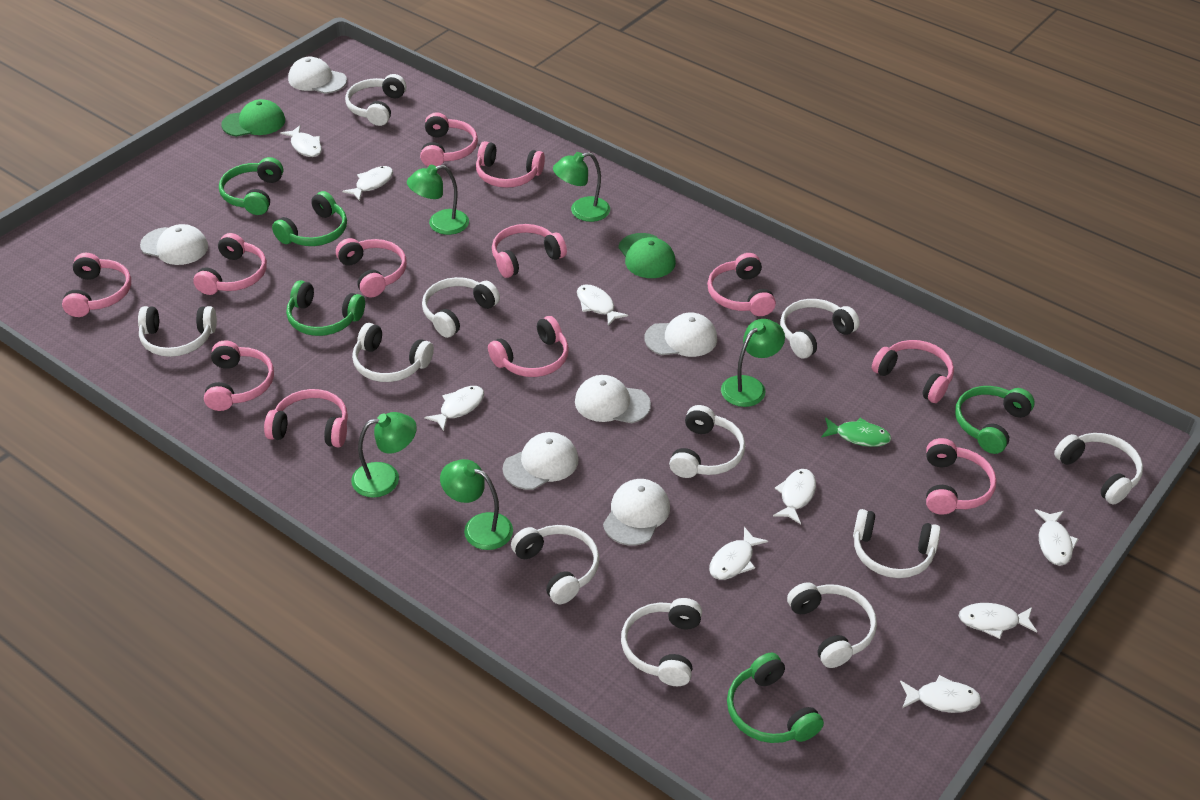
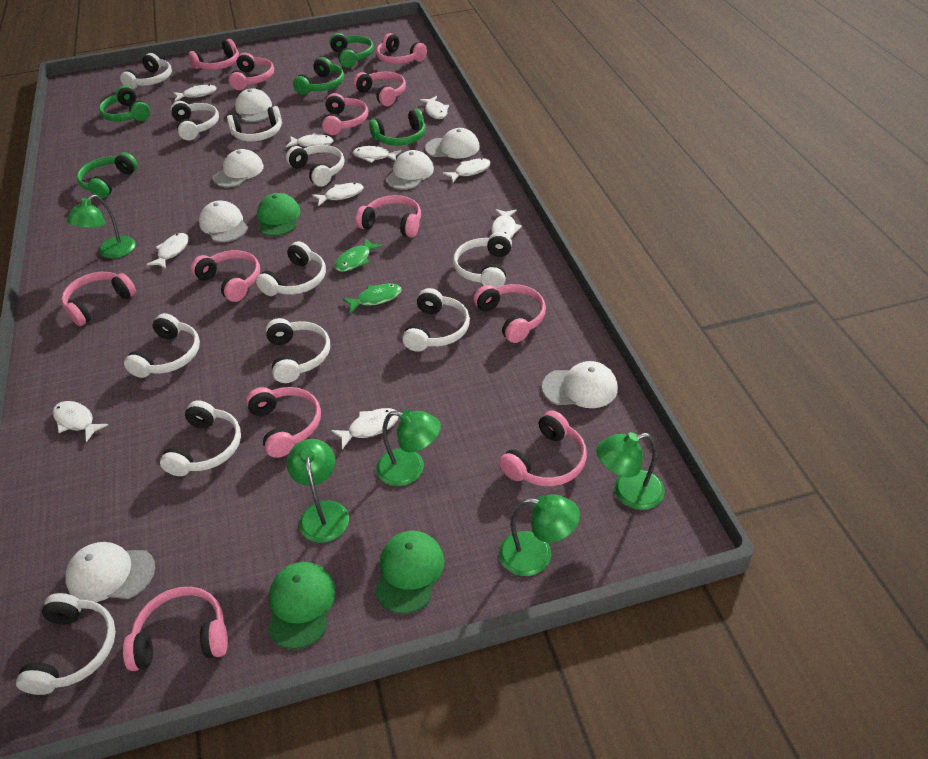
green cap: [221,99,285,137] [618,233,676,278] = 2 -> [257,193,301,236] [268,562,336,649] [375,531,444,614] = 3
green fish: [821,417,891,447] = 1 -> [335,239,382,272] [343,284,401,313] = 2
white cap: [140,224,208,265] [288,57,347,94] [503,432,579,490] [575,375,651,423] [603,479,670,546] [645,313,717,357] = 6 -> [65,542,155,602] [199,201,248,242] [213,149,264,187] [235,88,272,122] [386,150,434,190] [425,128,480,159] [542,361,618,408] = 7
white fish: [281,125,322,157] [342,166,393,201] [424,386,484,431] [577,284,628,326] [709,527,768,580] [773,469,816,524] [900,675,981,713] [959,603,1037,639] [1035,509,1078,566] = 9 -> [53,401,108,442] [146,233,189,269] [173,84,217,101] [286,133,334,147] [312,183,364,206] [331,408,399,449] [353,146,401,163] [420,96,449,119] [443,158,491,182] [492,209,522,238] = 10

